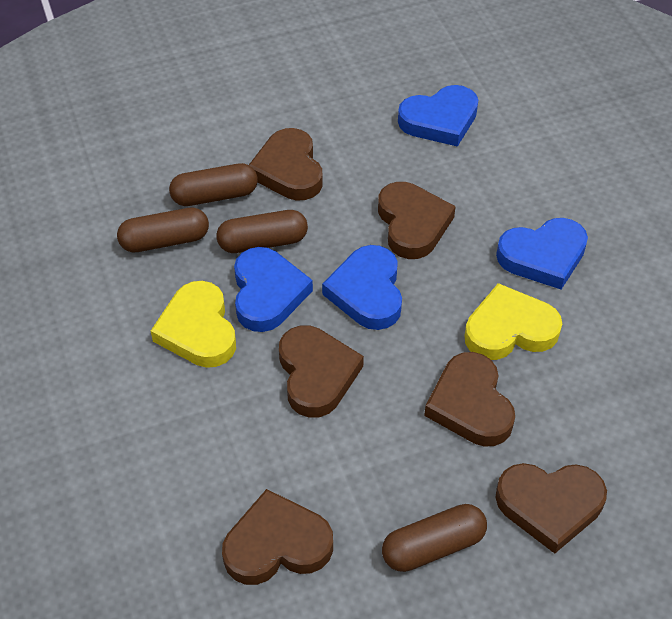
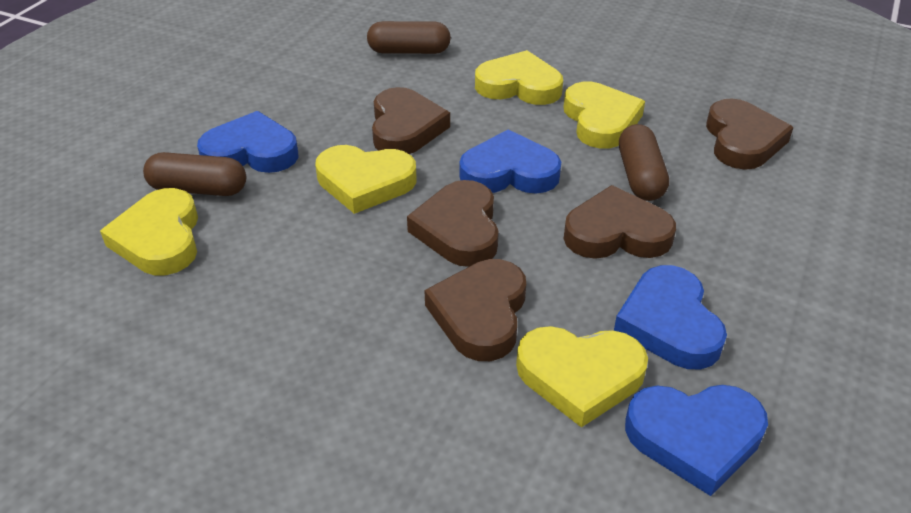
brown capsule: [117,208,209,252] [169,163,258,206] [217,210,308,253] [382,504,487,572] = 4 -> [143,152,246,196] [367,21,451,54] [619,124,669,201] = 3
brown heart: [222,489,333,585] [249,128,323,200] [279,325,364,418] [378,182,456,259] [424,352,515,447] [495,463,607,554] = 6 -> [372,87,450,154] [407,180,499,267] [424,259,526,361] [564,185,676,259] [706,98,794,170] = 5
yellow heart: [151,281,236,368] [464,283,562,360] = 2 -> [100,188,198,275] [315,145,417,214] [475,50,563,105] [516,326,648,428] [564,82,645,149] = 5

